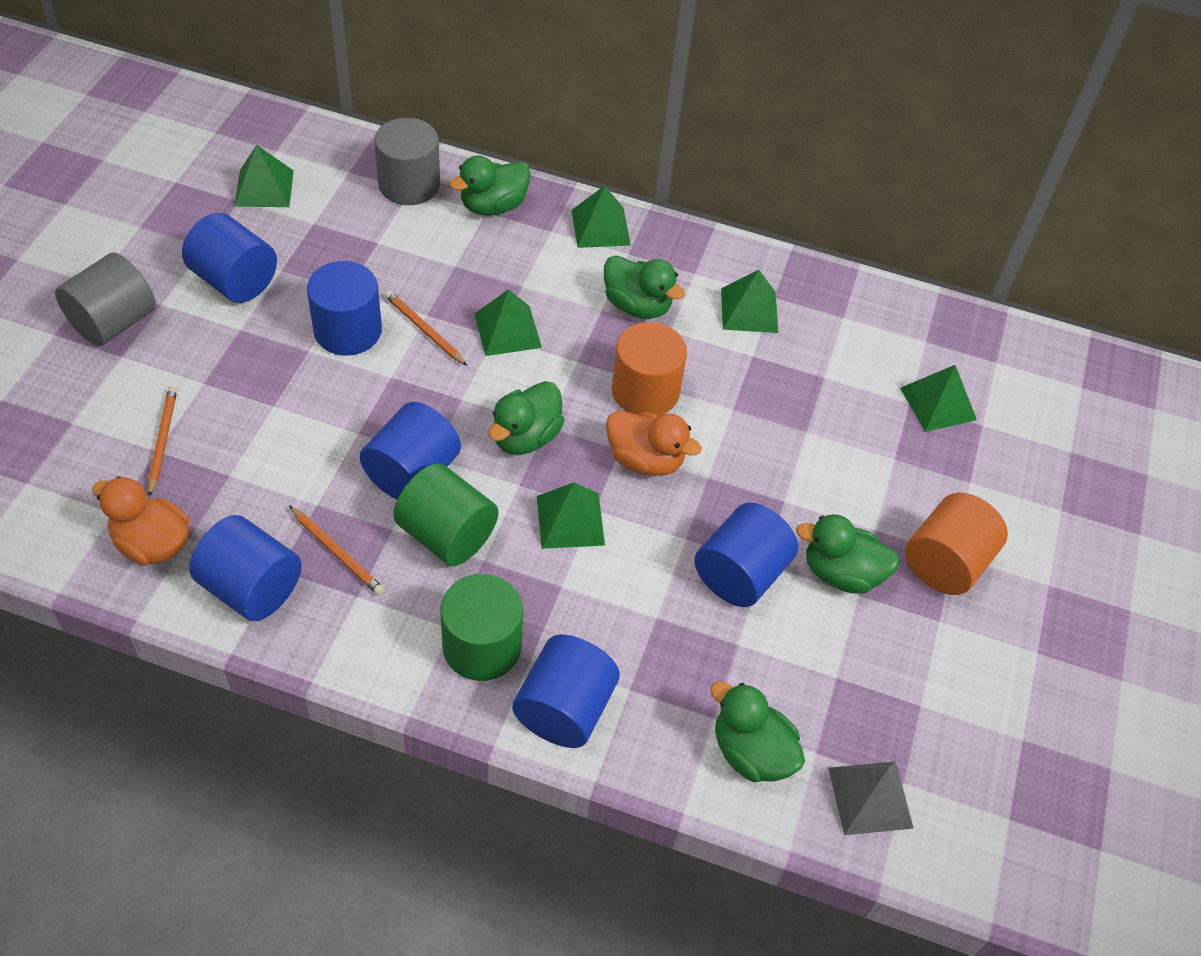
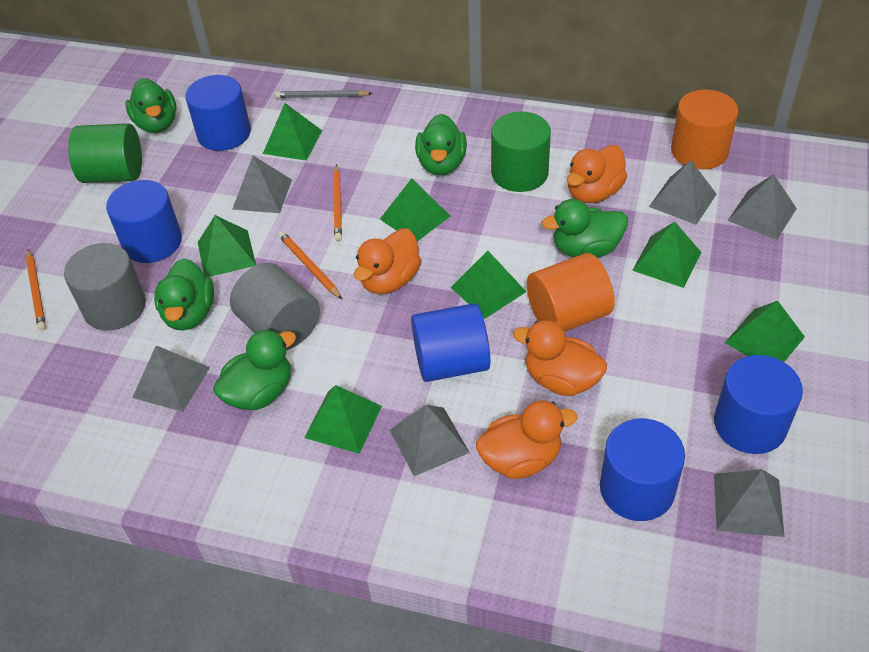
blue cylinder: [182,213,277,303] [189,515,302,621] [307,261,382,355] [360,402,461,499] [512,635,620,748] [694,503,798,607] = 6 -> [106,180,182,263] [185,75,251,151] [411,303,490,382] [600,418,685,521] [714,355,803,454] = 5
green pyramid: [235,145,294,207] [474,289,542,356] [537,483,605,549] [571,186,631,248] [721,270,779,333] [900,365,977,432] = 6 -> [198,215,256,278] [263,103,322,161] [304,385,382,454] [380,178,450,242] [450,251,526,319] [632,222,701,288] [725,301,805,362] = 7
grey pencil: none = 0 -> [275,90,373,98] = 1
grey pyramid: [828,761,914,835] = 1 -> [132,345,210,412] [232,156,292,213] [390,405,470,476] [649,160,717,225] [714,469,785,537] [728,174,797,240] = 6
orange duck: [92,476,189,566] [606,411,702,476] = 2 -> [354,229,421,294] [476,400,577,479] [513,320,607,396] [567,145,628,203] = 4

